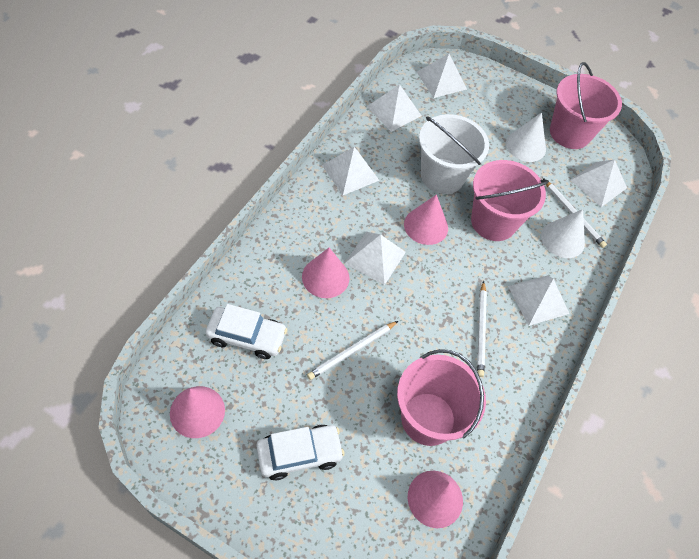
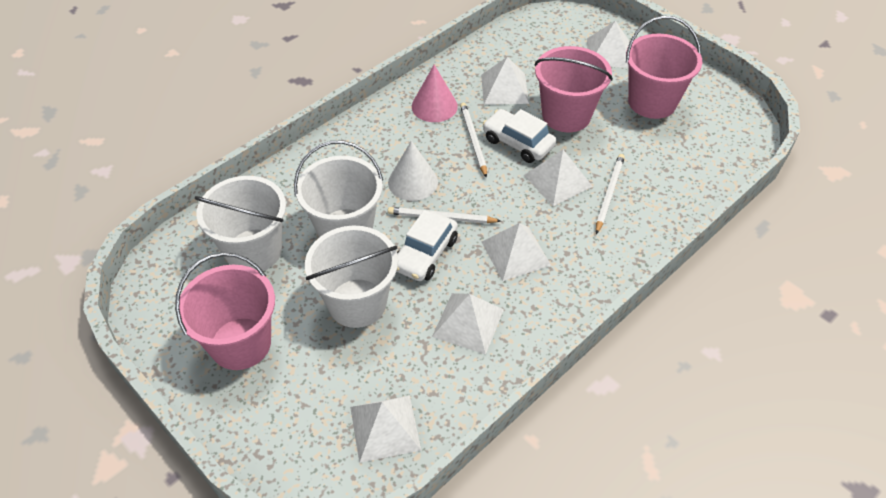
pink cone: [170,386,225,438] [302,248,349,298] [404,194,448,245] [408,471,463,528] = 4 -> [412,65,458,122] = 1
white bucket: [419,114,489,194] = 1 -> [195,176,286,271] [294,140,383,237] [305,226,398,328] = 3
white cone: [506,113,546,162] [541,209,585,258] = 2 -> [388,141,438,201] = 1

